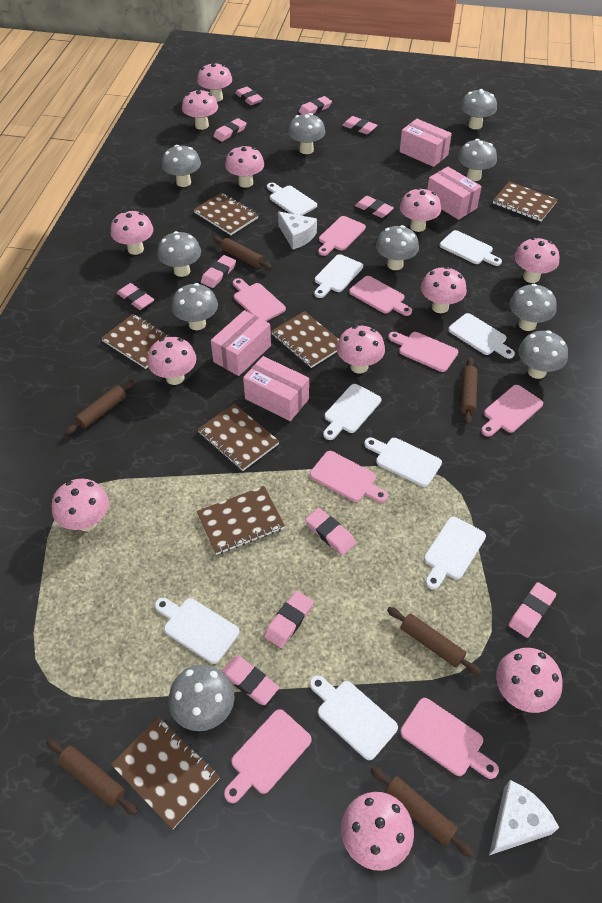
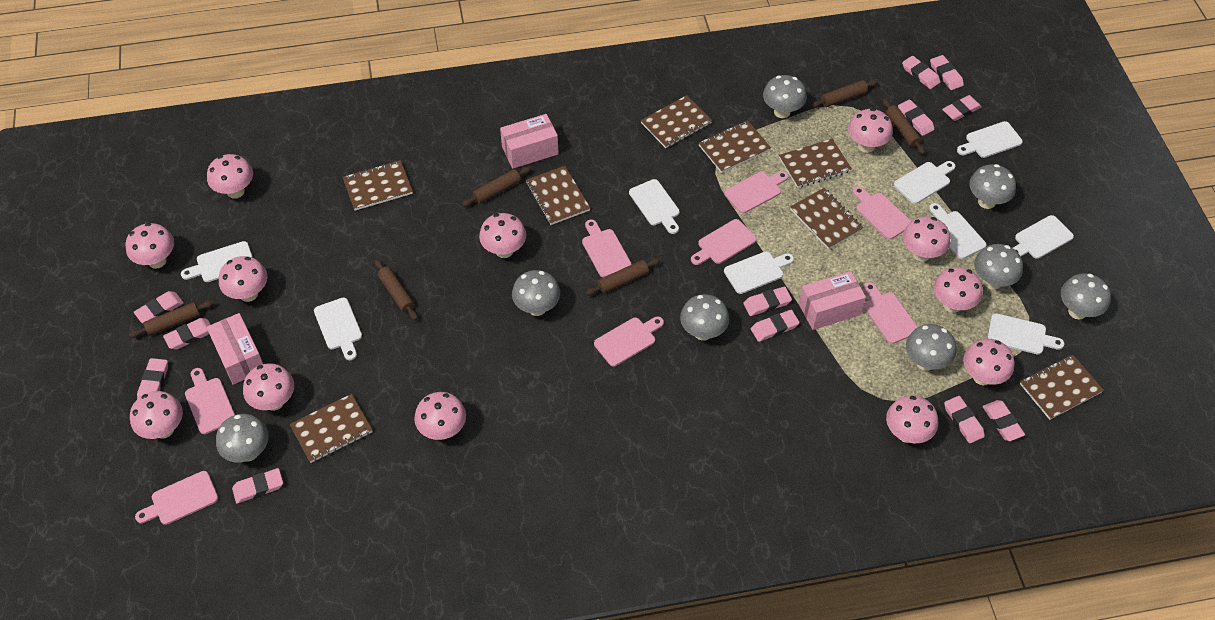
brown notebook: [101,314,170,369] [111,717,220,829] [193,192,258,235] [197,404,280,471] [197,486,285,555] [271,311,339,368] [493,181,558,222] = 7 -> [290,394,373,463] [343,160,413,211] [526,166,590,225] [641,95,712,148] [699,120,771,173] [779,139,852,188] [790,188,863,249] [1020,354,1104,420] = 8
grey mushroom: [157,231,201,277] [162,145,201,187] [168,664,235,731] [172,283,218,330] [288,113,325,154] [376,225,419,270] [458,139,497,181] [460,89,497,129] [509,284,557,331] [518,330,568,379] = 10 -> [216,414,269,463] [512,270,560,316] [680,294,729,341] [763,75,807,118] [906,324,956,371] [969,164,1016,209] [974,244,1023,289] [1061,273,1111,320] = 8
pink box: [211,310,271,376] [243,356,309,421] [400,119,452,167] [427,167,482,220] = 4 -> [207,313,263,385] [500,114,559,169] [799,271,866,330] = 3
pink eraser: [117,283,154,310] [201,255,236,288] [213,118,247,142] [222,656,279,705] [235,87,263,105] [264,591,314,648] [299,96,332,114] [305,508,356,555] [342,116,378,134] [355,196,394,218] [509,582,556,638] = 11 -> [134,291,184,323] [137,358,168,399] [163,318,211,350] [232,468,283,503] [743,286,792,316] [751,310,800,342] [898,100,934,136] [902,56,941,89] [930,55,964,90] [942,95,982,121] [944,396,985,444] [982,400,1025,441] = 12
white cheese: [278,212,317,249] [489,780,559,855] = 2 -> none = 0

